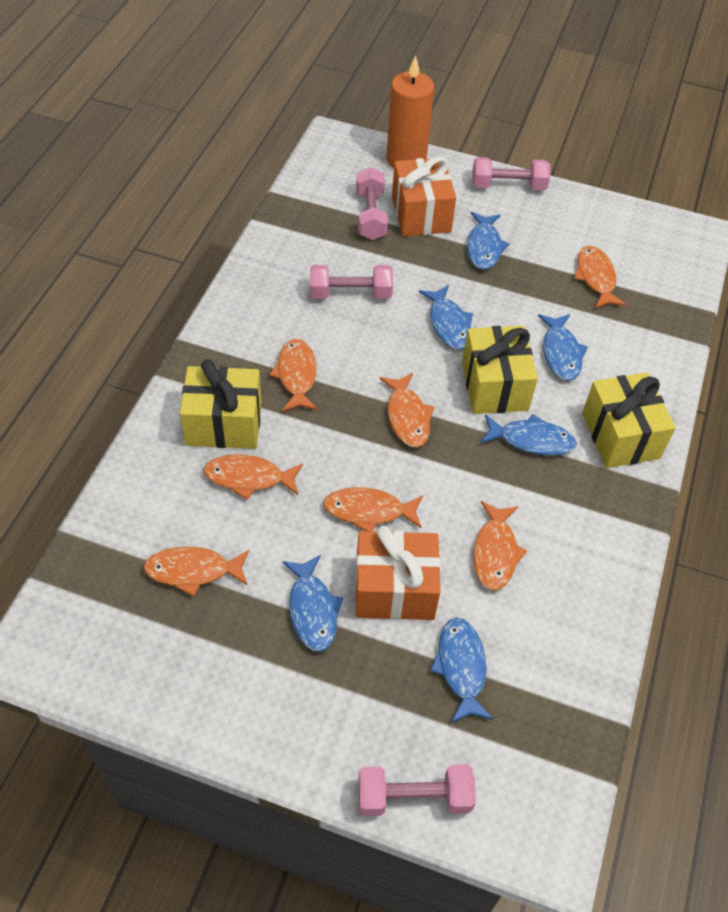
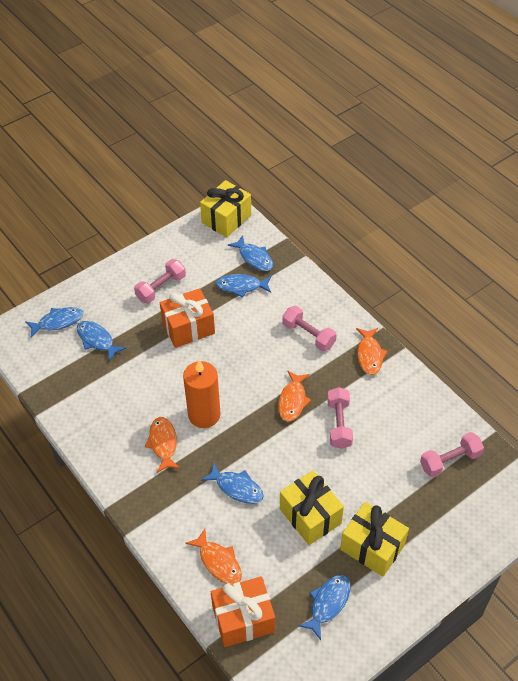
orange fish: [143,546,249,596] [204,454,303,500] [269,339,317,412] [323,487,423,531] [380,373,434,448] [473,501,527,590] [574,246,626,308] = 7 -> [145,417,180,473] [185,528,242,585] [278,370,311,422] [356,328,388,375] = 4

